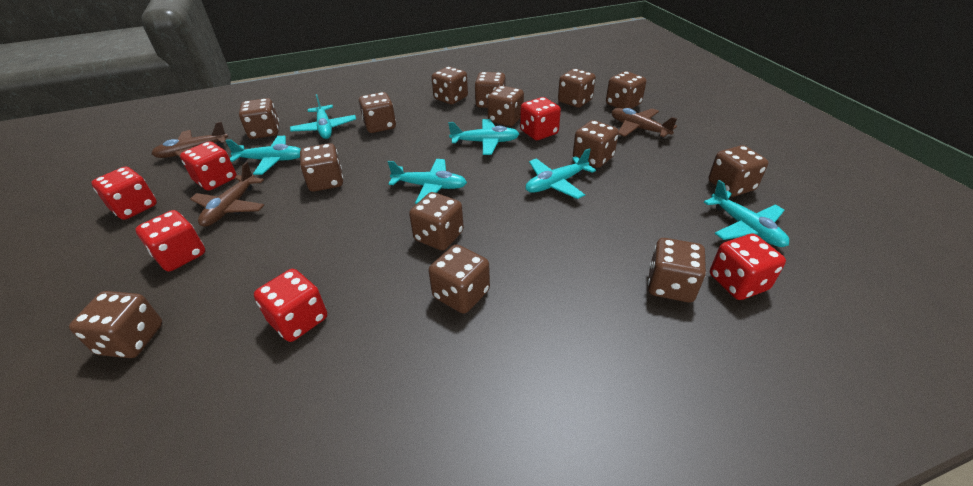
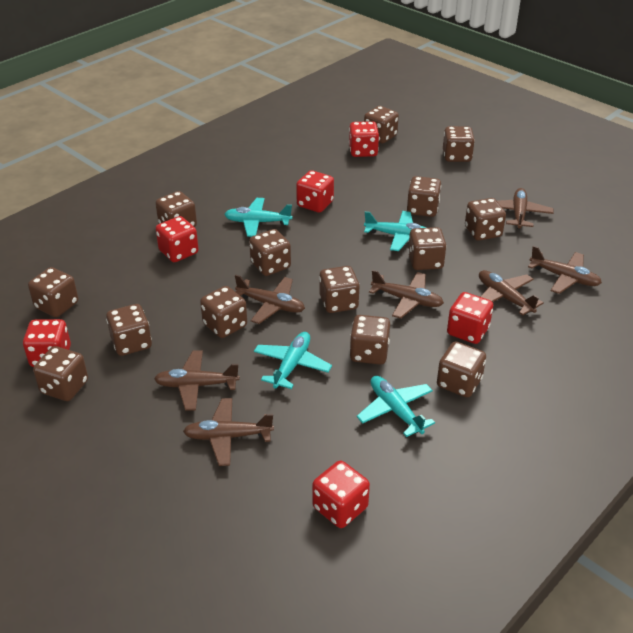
brown plane: [152,122,228,158] [190,162,264,227] [611,108,677,138] = 3 -> [154,350,240,411] [183,398,274,466] [235,274,305,324] [369,270,444,319] [479,270,544,316] [497,188,554,229] [528,246,602,294] = 7
turquoise plane: [225,136,301,175] [290,94,356,139] [388,159,467,204] [448,119,519,155] [526,148,596,199] [704,180,789,247] = 6 -> [224,198,292,237] [254,332,332,389] [357,376,435,437] [364,211,426,251] = 4

